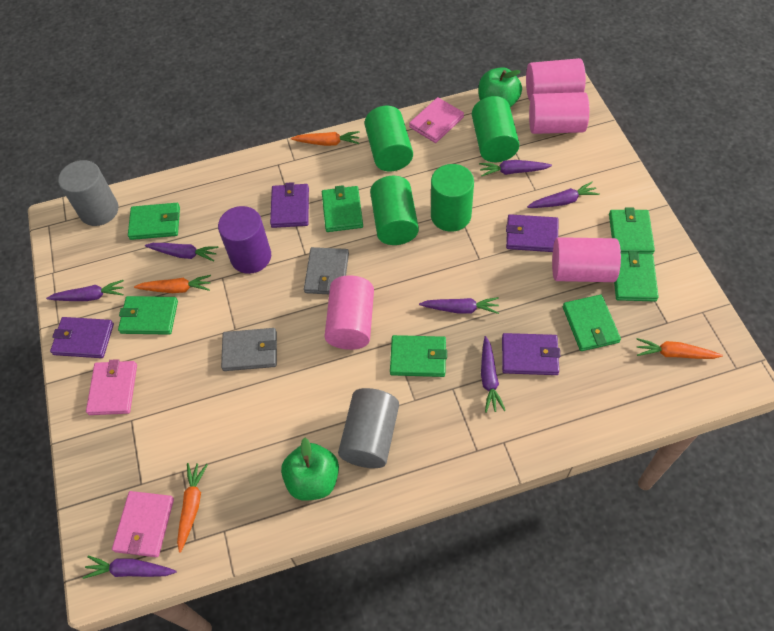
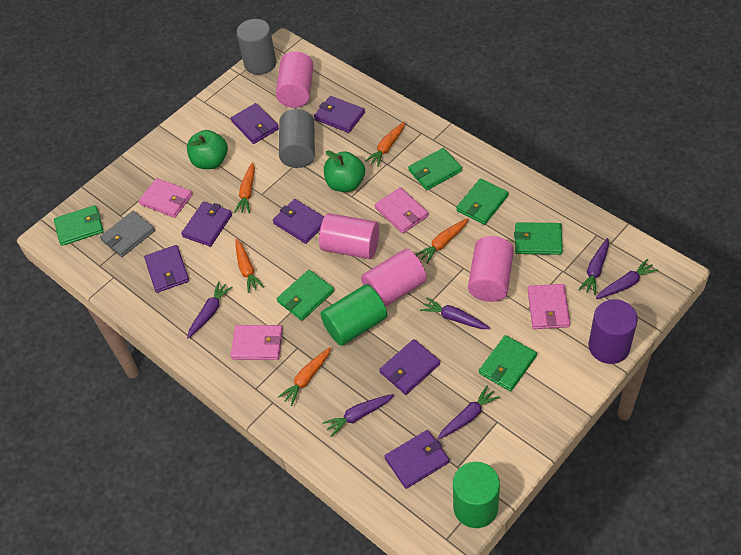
green cylinder: [364,106,413,171] [370,176,419,245] [431,164,474,232] [472,96,520,162] = 4 -> [320,284,387,346] [453,462,500,528] = 2
green wallet: [118,296,178,335] [128,203,180,240] [322,185,363,232] [390,335,447,377] [563,295,621,351] [609,207,655,254] [614,251,659,301] = 7 -> [54,205,104,246] [277,270,334,321] [408,148,462,190] [456,178,509,225] [479,335,537,392] [514,222,563,255] = 6
grey wallet: [221,328,277,371] [304,247,349,294] = 2 -> [100,211,155,257] = 1
orange carrot: [134,275,211,293] [177,463,208,553] [291,131,360,146] [636,338,723,359] = 4 -> [234,162,255,213] [235,238,264,293] [278,347,331,406] [365,122,405,167] [416,218,468,264] = 5
pink wallet: [86,359,137,415] [112,491,174,557] [409,97,464,143] = 3 -> [139,178,193,218] [231,325,283,360] [375,187,428,234] [528,284,570,329] = 4
purple carrot: [46,280,124,301] [82,556,177,579] [145,243,218,262] [419,297,499,314] [479,160,552,177] [481,336,506,413] [527,182,600,208] = 7 -> [187,281,233,338] [323,394,394,437] [420,297,490,329] [438,385,500,440] [578,238,609,295] [596,259,658,299] = 6
purple wallet: [50,317,114,358] [270,182,309,228] [502,333,560,375] [506,214,558,252] = 4 -> [144,245,189,293] [181,202,232,247] [231,103,279,144] [273,199,324,244] [314,96,365,133] [379,339,440,395] [385,430,449,489] = 7

